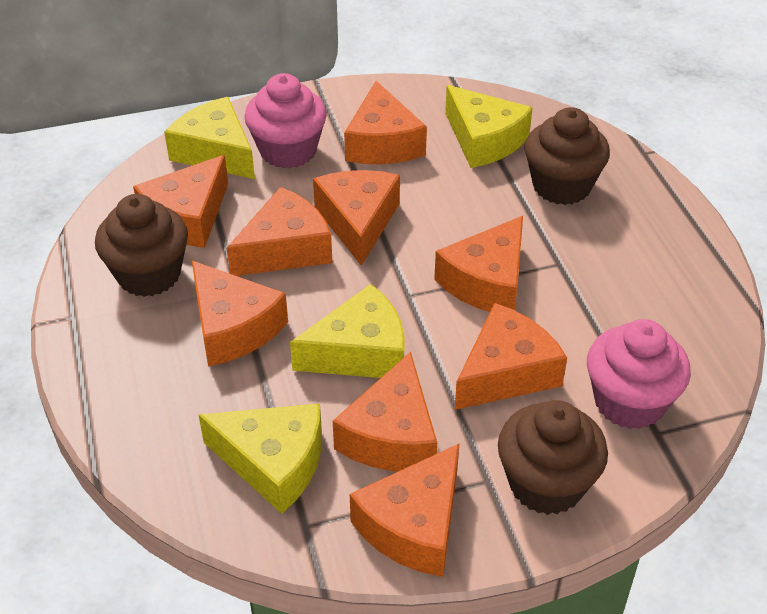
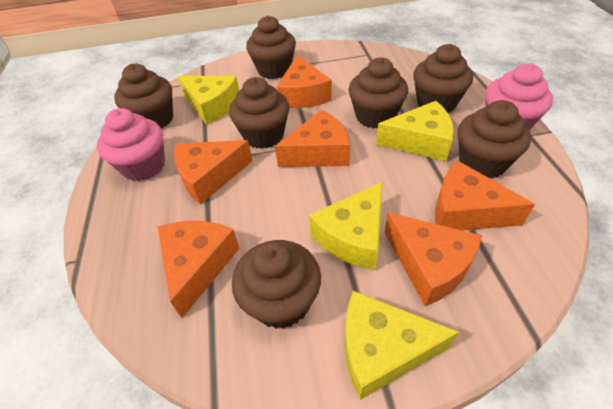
brown cupcake: [95,194,188,297] [498,400,608,515] [525,107,610,205] = 3 -> [114,64,173,128] [229,77,289,149] [232,240,321,329] [246,15,296,79] [349,57,408,129] [413,44,473,113] [458,100,531,178] = 7
orange cheese: [133,155,228,248] [192,261,288,366] [227,187,332,276] [313,170,400,266] [333,352,437,472] [344,81,427,164] [350,444,459,577] [434,216,523,312] [455,303,567,410] = 9 -> [157,221,240,318] [174,140,252,205] [275,110,350,167] [277,55,332,108] [384,212,482,306] [435,160,535,230] = 6

